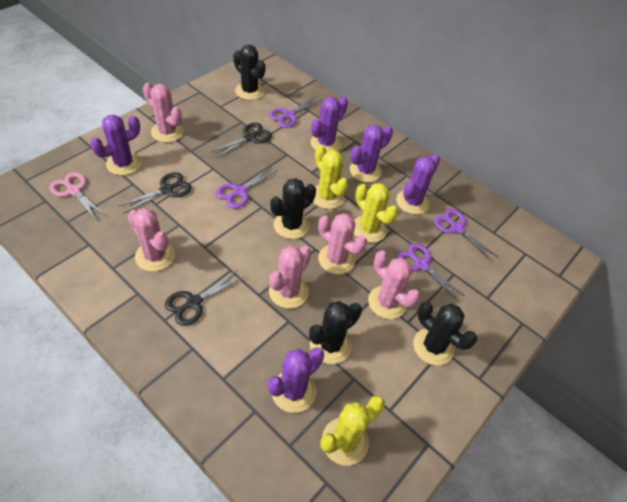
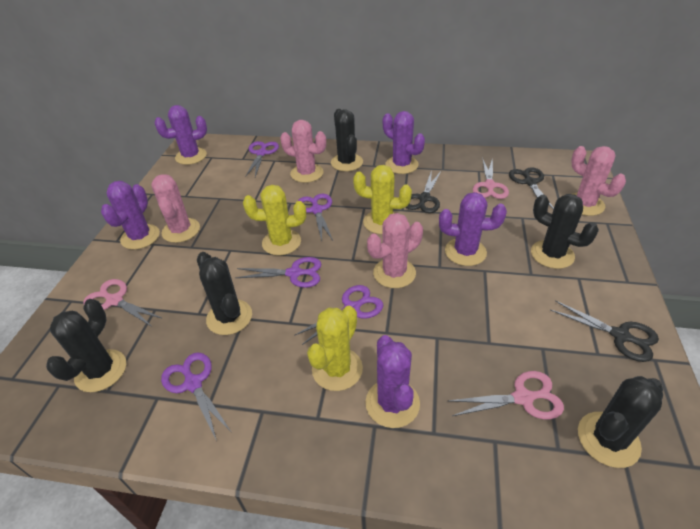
black cactus: [233,45,266,100] [270,178,316,239] [309,301,362,364] [413,302,477,365] = 4 -> [46,299,126,392] [197,252,252,335] [331,109,363,171] [531,194,599,269] [578,376,663,468] = 5
pink cactus: [128,208,175,272] [143,83,184,143] [269,246,311,308] [318,213,367,274] [368,250,420,319] = 5 -> [151,174,200,243] [280,120,326,183] [367,213,423,288] [571,146,626,216] = 4
pink scissors: [49,172,107,221] = 1 -> [83,279,161,327] [448,371,564,419] [472,158,509,199] = 3
purple scissors: [216,166,278,208] [269,96,321,128] [397,243,465,302] [434,209,499,262] = 4 -> [161,352,231,441] [236,257,322,288] [245,141,279,177] [294,285,384,345] [298,194,333,241] = 5

